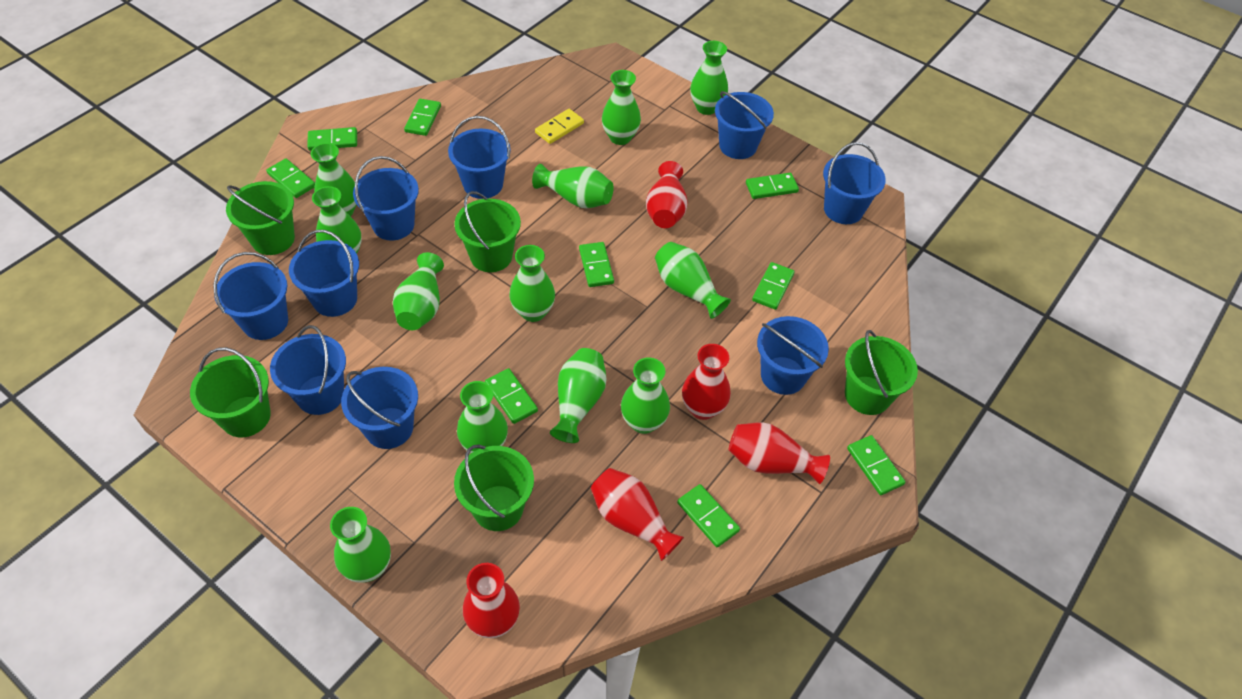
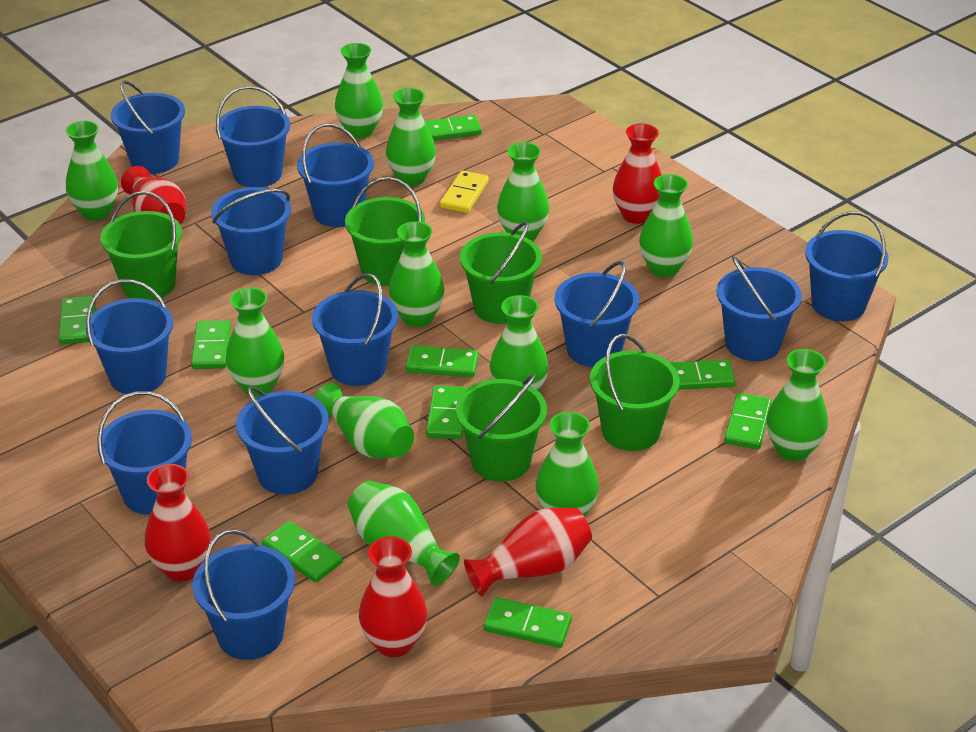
blue bucket: [213,252,288,340] [270,325,346,415] [289,230,359,317] [341,367,418,449] [353,156,419,241] [448,116,511,199] [715,91,774,159] [757,316,829,395] [823,142,886,224] = 9 -> [86,279,173,394] [97,391,192,515] [111,80,185,174] [192,529,295,660] [211,187,291,275] [216,86,290,187] [236,386,329,495] [297,123,374,227] [312,273,398,386] [554,261,639,367] [717,256,802,361] [805,211,889,321] = 12

